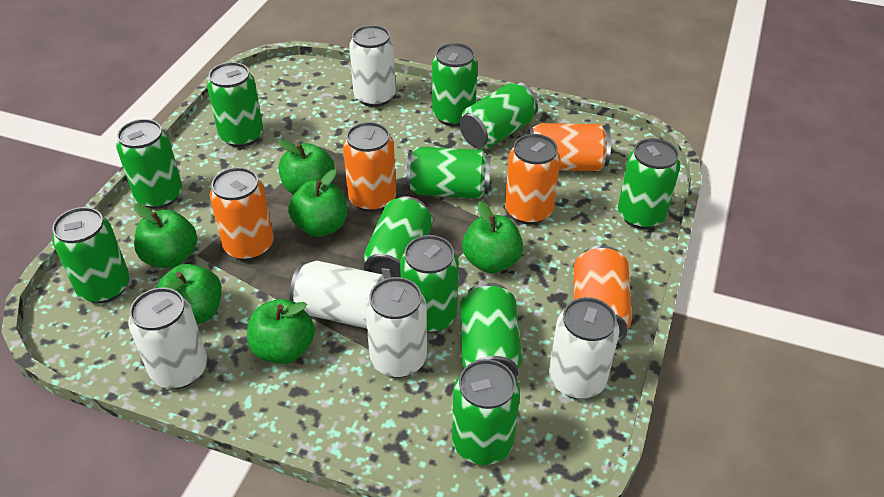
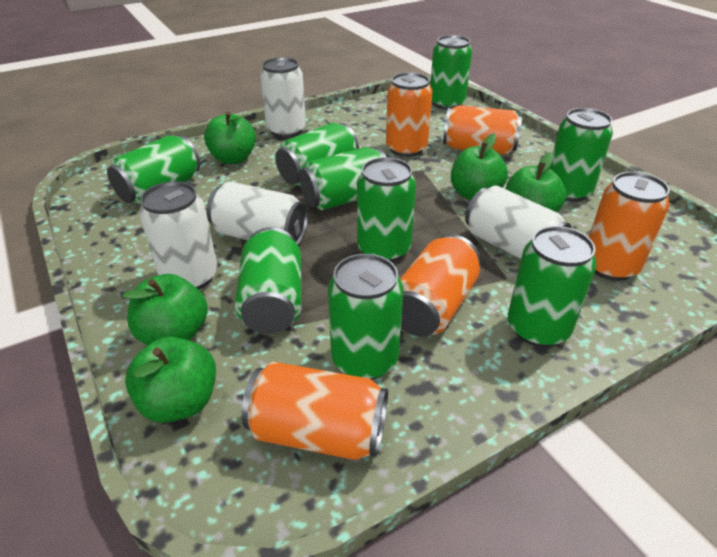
green apple: [134,204,197,268] [156,264,222,324] [247,299,315,364] [278,140,335,195] [288,169,347,237] [462,201,523,273] = 6 -> [123,274,208,345] [125,337,216,423] [204,111,256,164] [451,133,508,200] [506,152,566,212] = 5
green can: [52,207,130,303] [116,119,182,209] [207,62,263,147] [364,196,433,279] [400,235,459,333] [406,147,491,199] [432,43,478,126] [452,359,520,465] [459,82,538,149] [460,283,522,380] [618,138,680,229] = 11 -> [107,135,200,204] [235,227,302,334] [275,123,359,186] [299,147,386,210] [328,254,403,380] [357,157,416,262] [430,35,472,110] [508,226,597,347] [549,108,613,202] = 9
white can: [128,287,207,389] [289,261,386,329] [349,25,396,107] [365,277,427,378] [549,297,620,399] = 5 -> [139,181,218,290] [207,182,308,245] [260,57,306,138] [465,186,571,259] = 4

